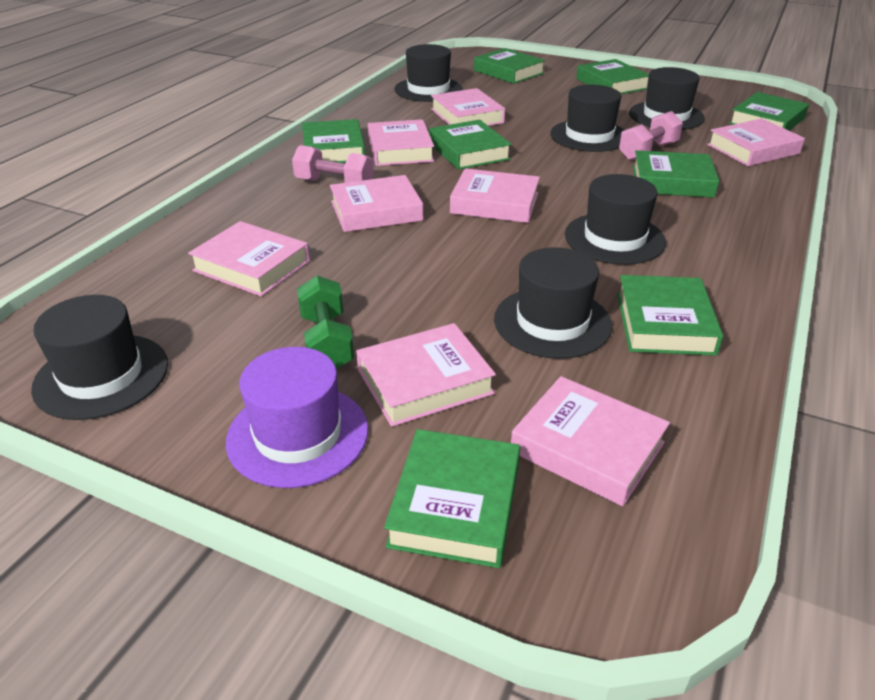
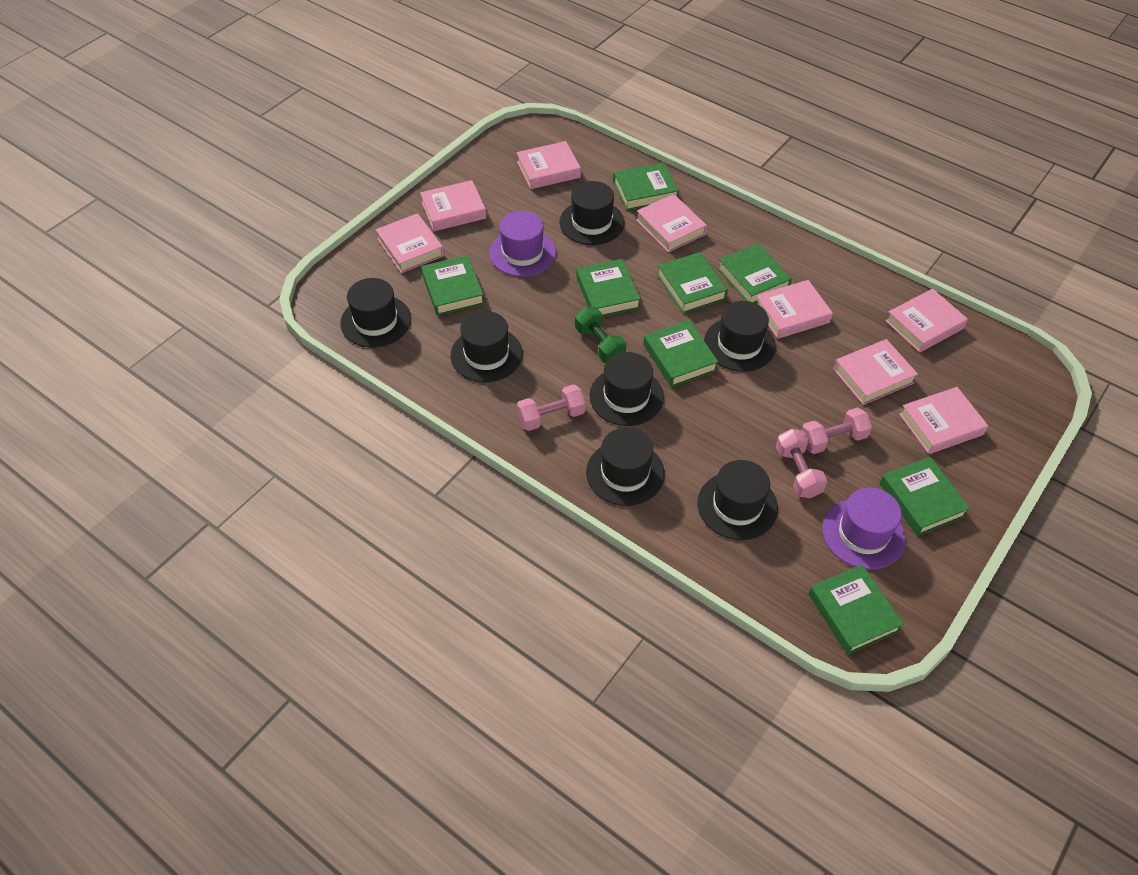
black hat: [31,295,168,420] [395,44,463,102] [494,247,612,359] [550,85,624,152] [565,174,666,265] [629,67,705,130] = 6 -> [341,278,411,348] [451,311,523,382] [560,181,624,245] [586,427,665,506] [589,352,664,426] [697,460,778,540] [704,301,776,372] = 7
pink dumbbell: [292,145,374,183] [619,111,683,161] = 2 -> [517,384,586,431] [776,429,827,498] [801,408,872,454] = 3
purple hat: [226,347,368,488] = 1 -> [489,211,556,277] [822,488,906,570] = 2

